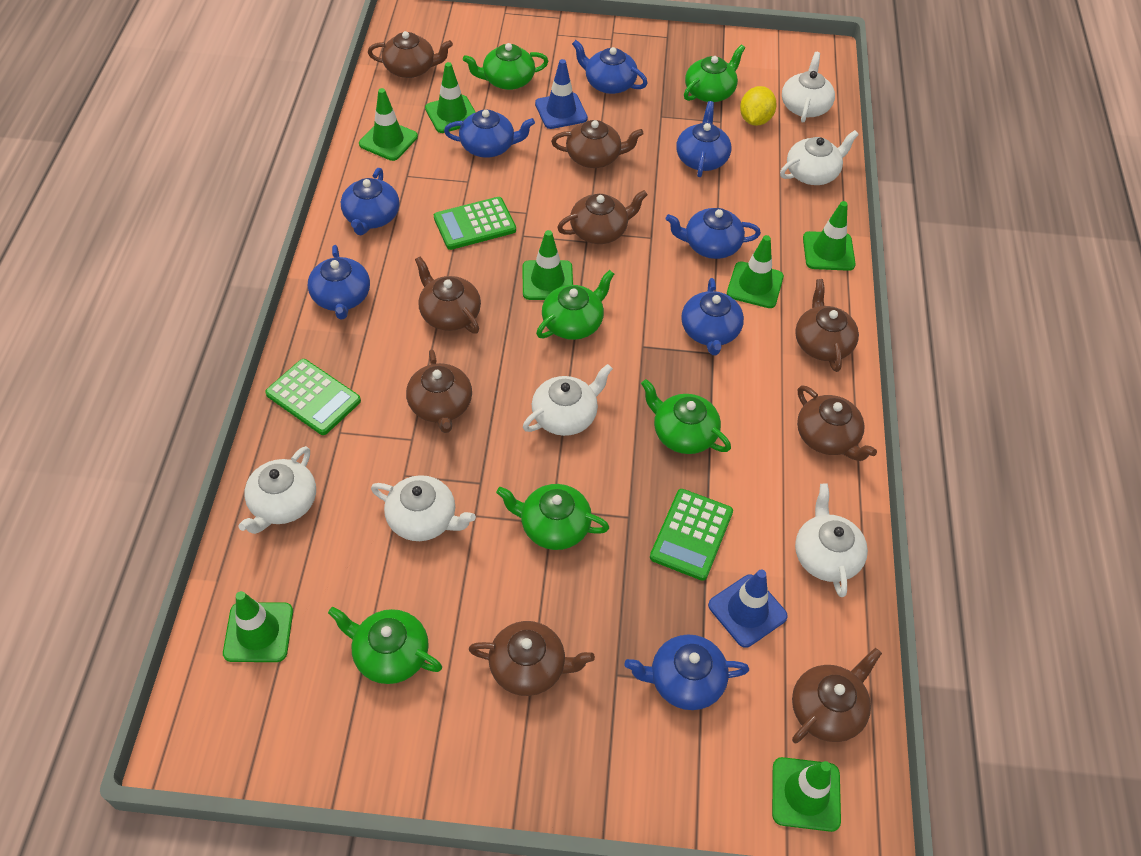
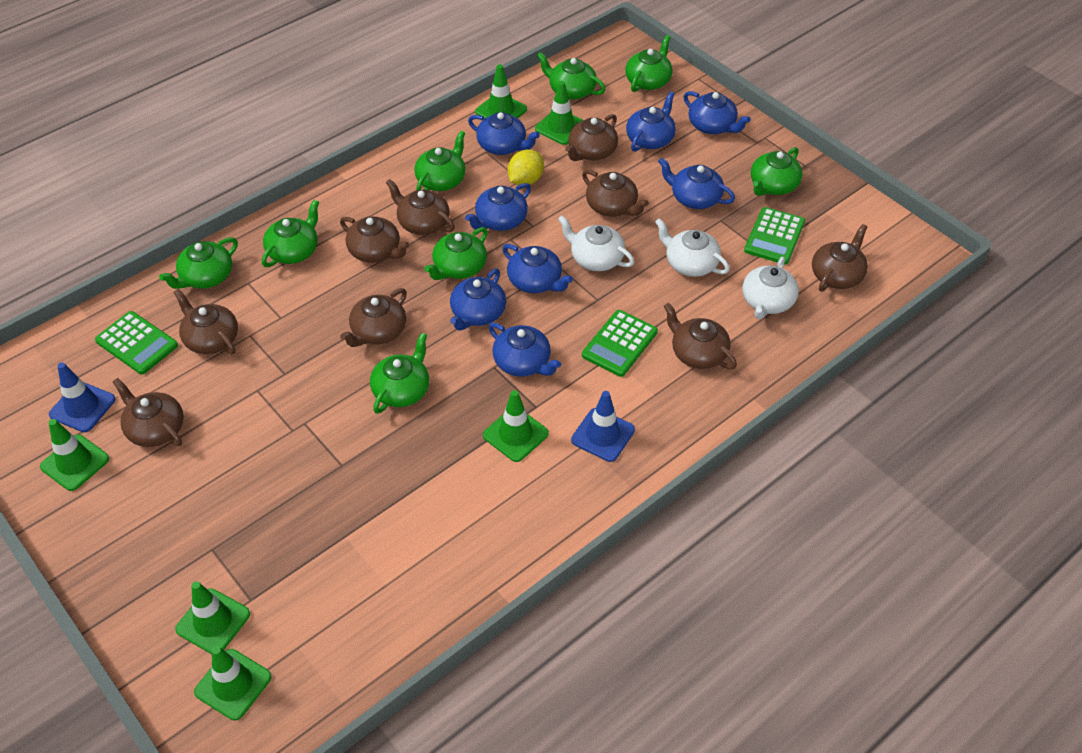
green teapot: [328,606,442,684] [463,43,548,90] [496,484,609,550] [536,270,614,340] [641,379,731,454] [684,45,745,102] = 6 -> [159,237,238,289] [262,200,319,267] [370,333,429,414] [414,131,465,191] [424,227,488,280] [537,52,605,99] [625,35,673,92] [751,147,802,196] = 8
green traffic cone: [223,591,293,662] [359,88,418,161] [425,62,476,133] [523,230,573,300] [727,235,784,308] [772,757,841,832] [803,201,856,271] = 7 -> [40,419,109,491] [175,581,250,654] [194,646,272,721] [475,64,527,119] [483,390,549,462] [535,81,583,145] = 6
white teapot: [239,446,316,534] [371,475,476,541] [523,364,613,436] [780,130,859,185] [782,52,835,123] [795,483,868,597] = 6 -> [558,215,635,271] [655,218,730,277] [742,257,799,319] = 3

